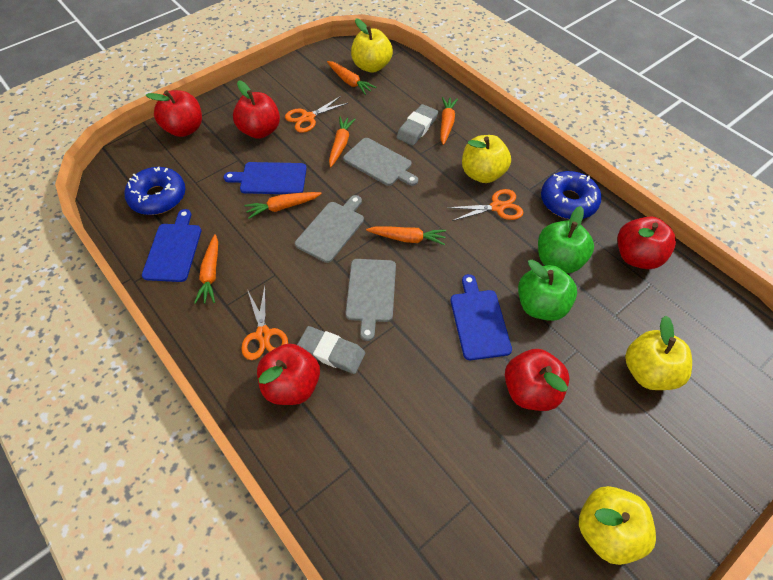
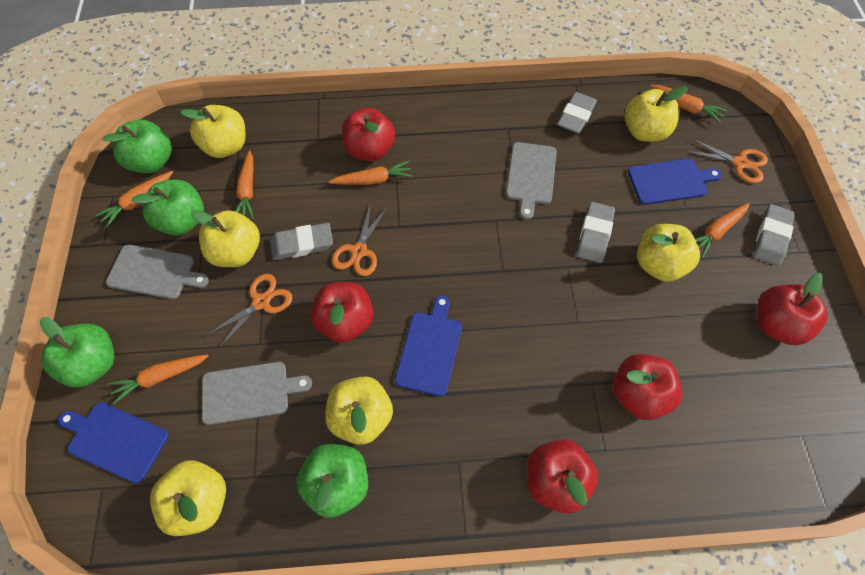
blue donut: [124,167,186,215] [541,171,602,219] = 2 -> none = 0
green apple: [518,260,577,321] [538,206,594,273] = 2 -> [39,317,115,388] [102,120,172,173] [131,179,204,236] [297,444,368,518] = 4
grey eraser: [297,326,365,374] [397,104,438,145] = 2 -> [270,223,333,260] [557,92,597,134] [577,202,615,263] [754,204,795,265] = 4
yellow apple: [351,19,393,73] [462,135,511,183] [579,486,656,565] [625,316,692,390] = 4 -> [150,461,226,536] [180,105,246,158] [191,210,260,267] [325,376,393,445] [625,86,688,142] [637,224,700,282] = 6

